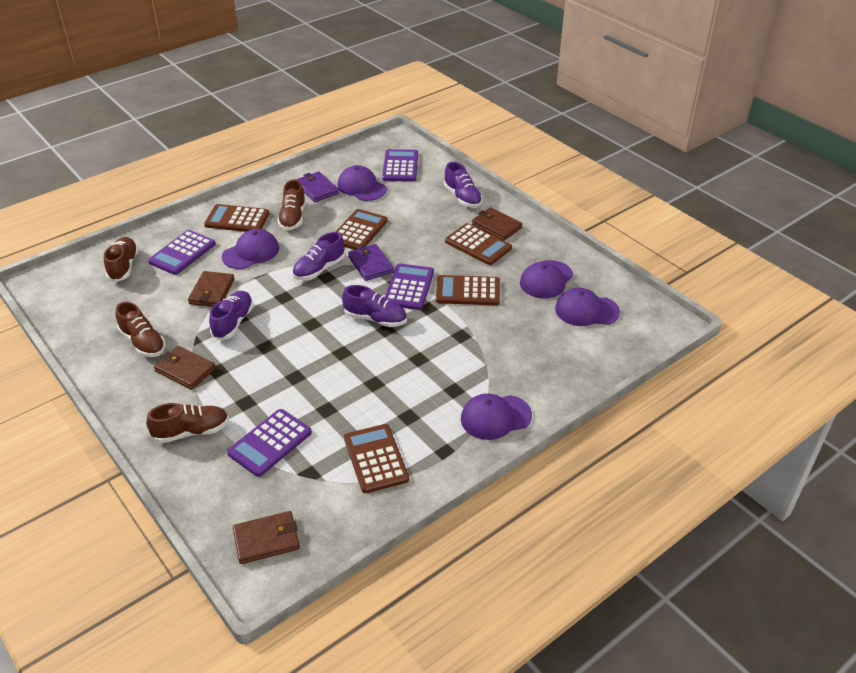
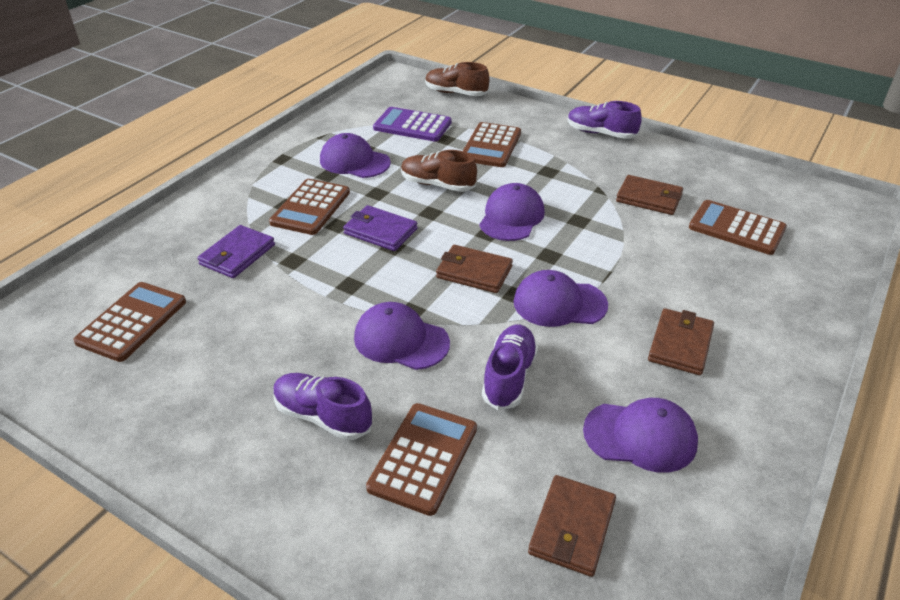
brown shoe: [104,237,139,282] [116,302,166,357] [146,403,229,443] [277,180,306,230] = 4 -> [401,150,477,192] [425,62,489,96] = 2
purple calculator: [148,230,216,275] [227,409,312,477] [382,149,418,182] [384,264,434,310] = 4 -> [373,107,452,142] = 1
purple shoe: [209,291,253,340] [292,232,345,280] [342,285,407,327] [444,162,482,208] = 4 -> [274,373,372,440] [482,325,538,410] [568,101,642,139] = 3

